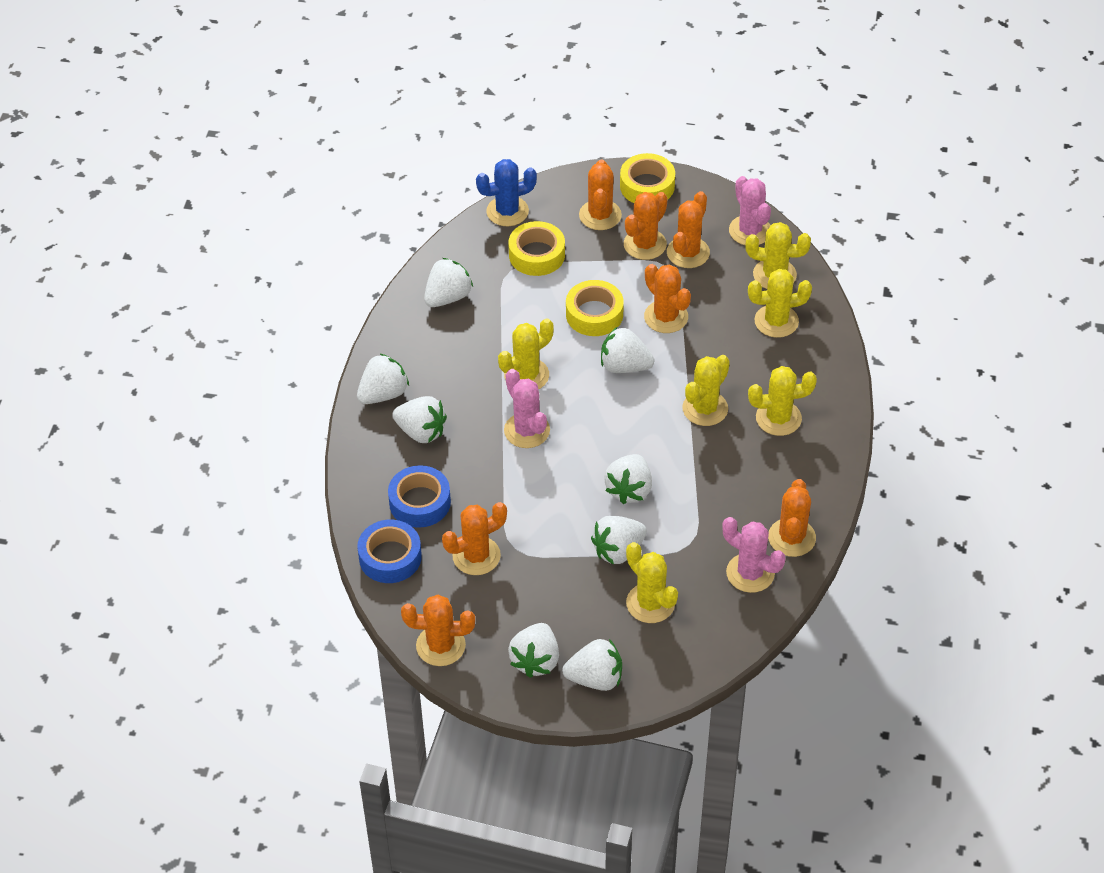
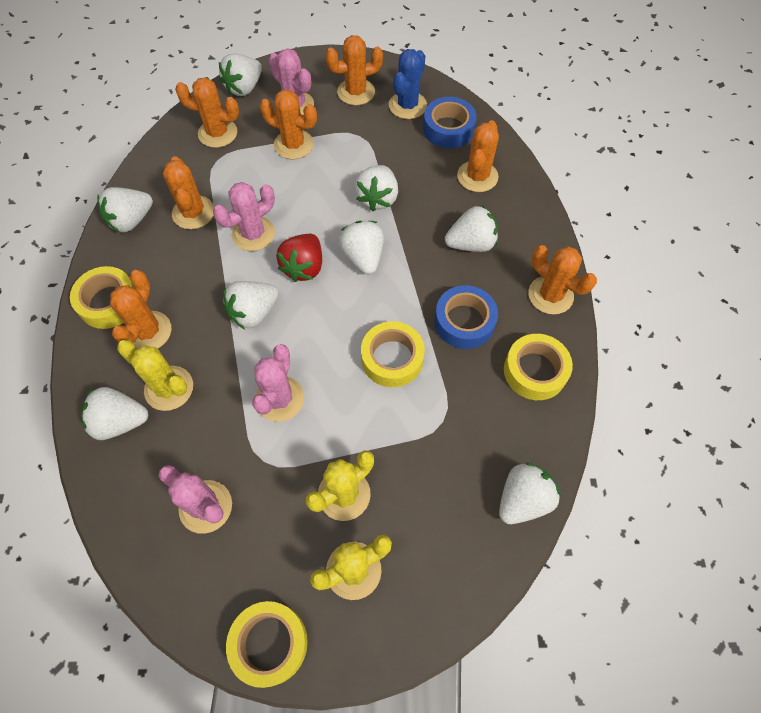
pink cactus: [504,369,550,448] [722,517,785,593] [729,176,771,245] = 3 -> [158,465,232,534] [213,182,275,251] [252,344,304,422] [268,48,314,115] = 4
red strawberry: none = 0 -> [276,234,322,282] = 1
yellow cactus: [498,318,554,389] [626,542,678,623] [682,355,730,426] [745,222,811,289] [748,269,812,338] [748,366,817,436] = 6 -> [117,340,193,411] [306,450,374,521] [310,535,392,600] = 3
yellow tape: [508,221,565,276] [566,280,624,336] [620,153,675,203] = 3 -> [70,266,134,329] [226,601,308,688] [361,321,425,387] [504,334,573,400] = 4

